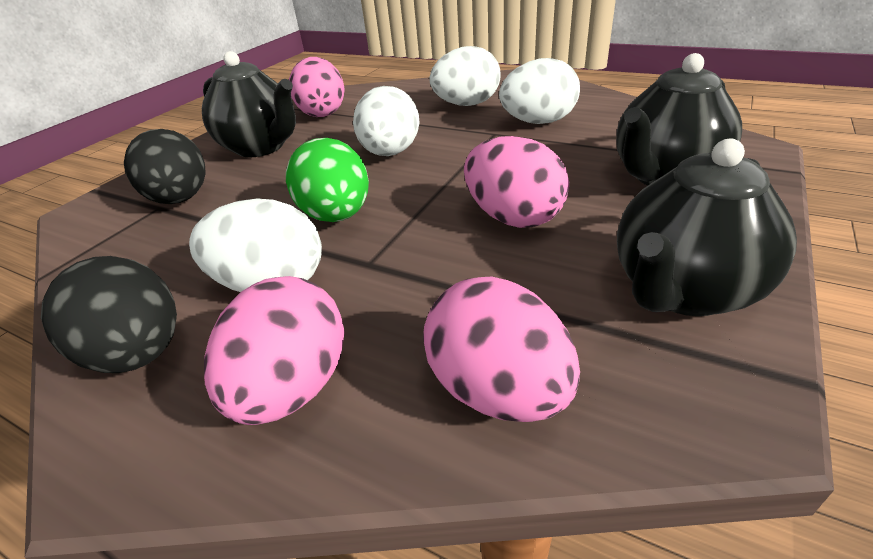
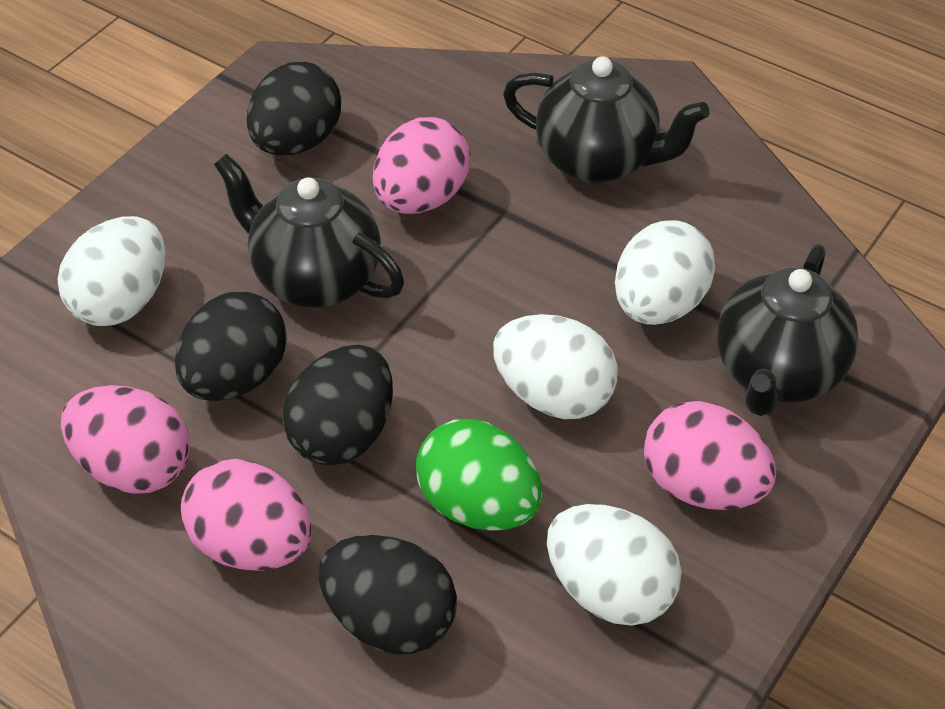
black egg: [41,256,177,373] [124,129,206,204] = 2 -> [175,291,287,401] [247,62,341,156] [283,345,393,465] [319,535,457,654] = 4

